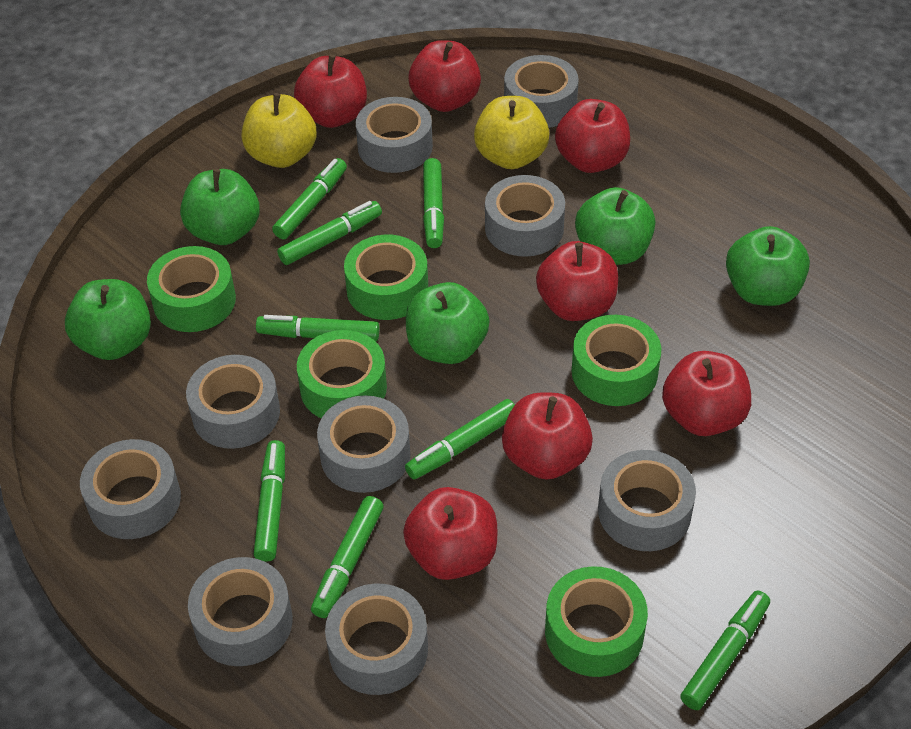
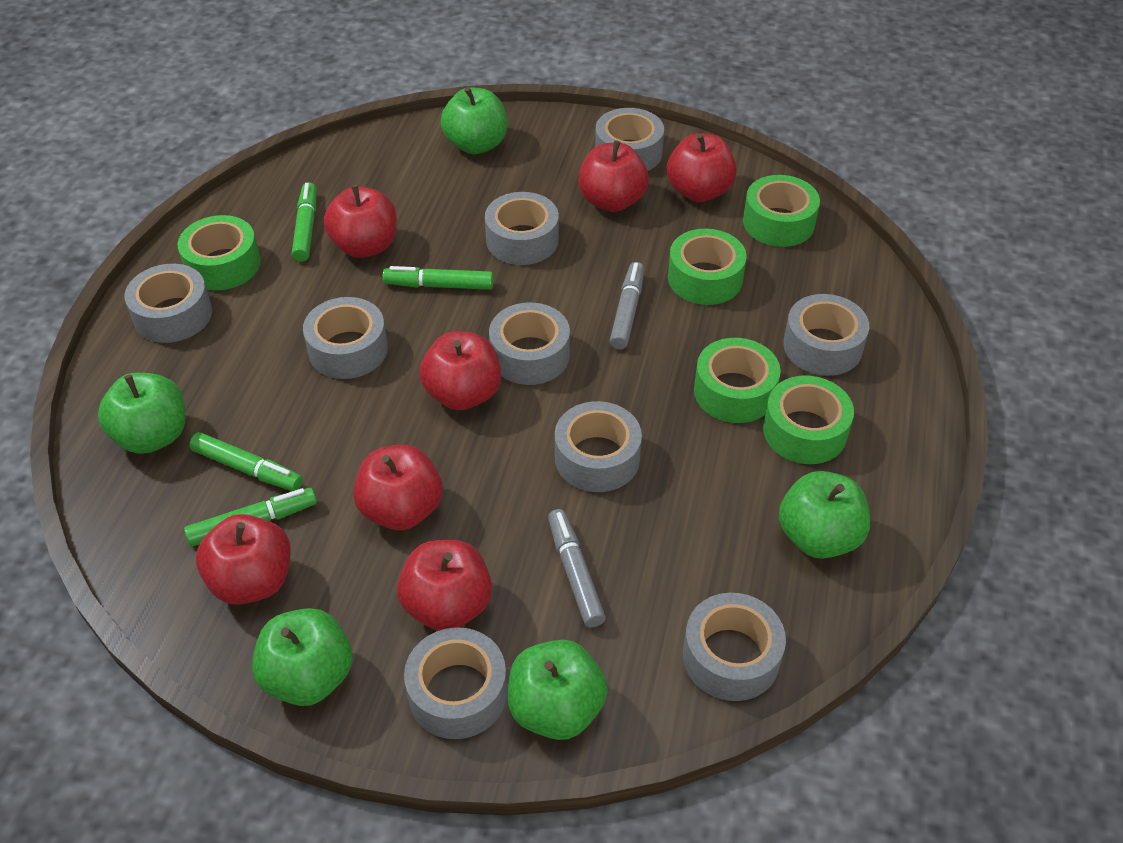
green marker: [254,440,285,562] [256,315,379,342] [272,158,347,239] [277,201,382,265] [311,496,384,618] [405,399,515,479] [423,158,444,248] [680,590,770,710] = 8 -> [184,488,317,547] [189,432,303,491] [292,182,316,262] [382,266,493,290] = 4
grey marker: none = 0 -> [548,509,606,628] [610,262,644,349] = 2
yellow apple: [241,93,317,168] [474,96,550,169] = 2 -> none = 0

